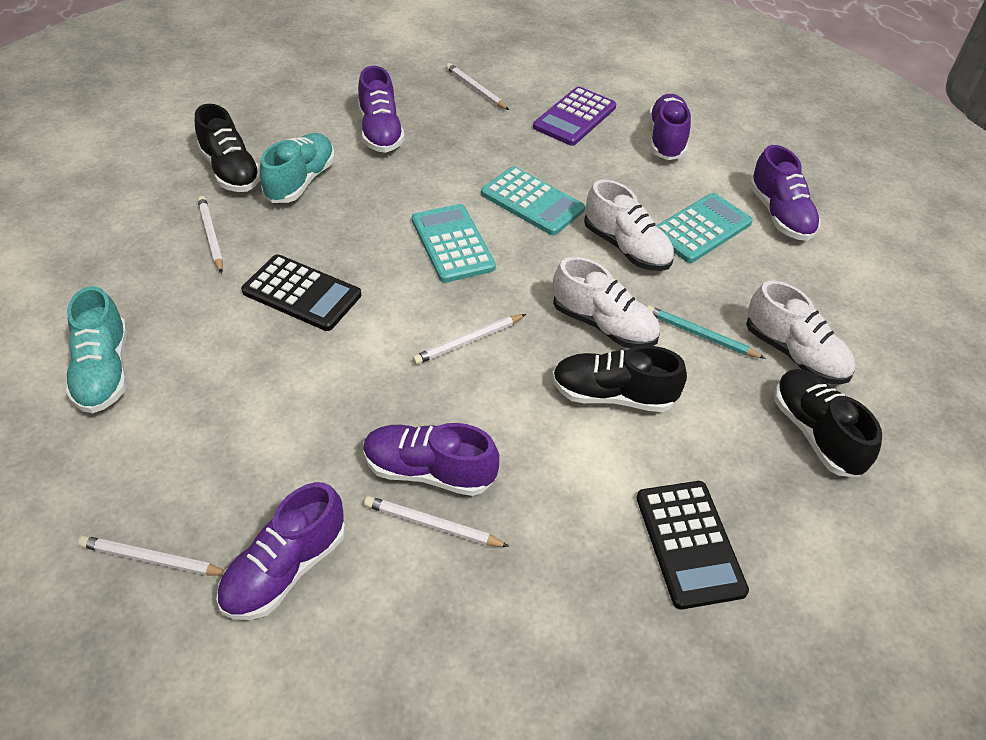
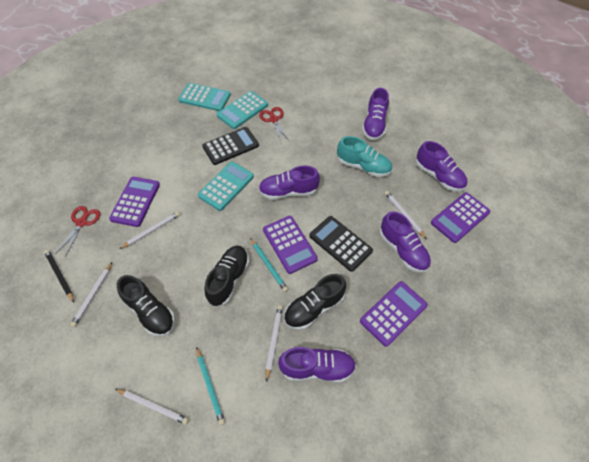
black pencil: none = 0 -> [44,250,74,302] = 1
purple calculator: [533,87,616,146] = 1 -> [109,177,160,227] [263,216,318,274] [360,281,428,347] [431,192,490,243] = 4
red scissors: none = 0 -> [55,206,100,257] [259,107,290,142] = 2
turquoise pencil: [647,305,766,359] = 1 -> [196,347,225,426] [250,238,288,292] = 2
turquoise shoe: [65,286,127,413] [260,133,335,203] = 2 -> [337,136,392,177] = 1
white shoe: [553,257,660,348] [584,180,674,271] [746,281,856,385] = 3 -> none = 0

